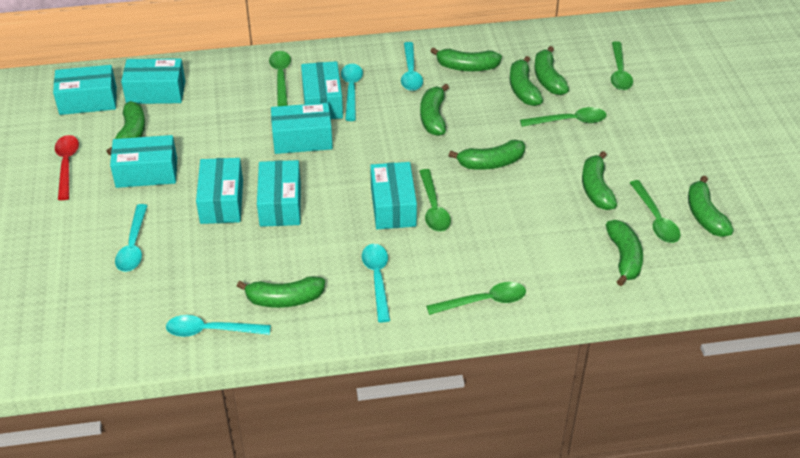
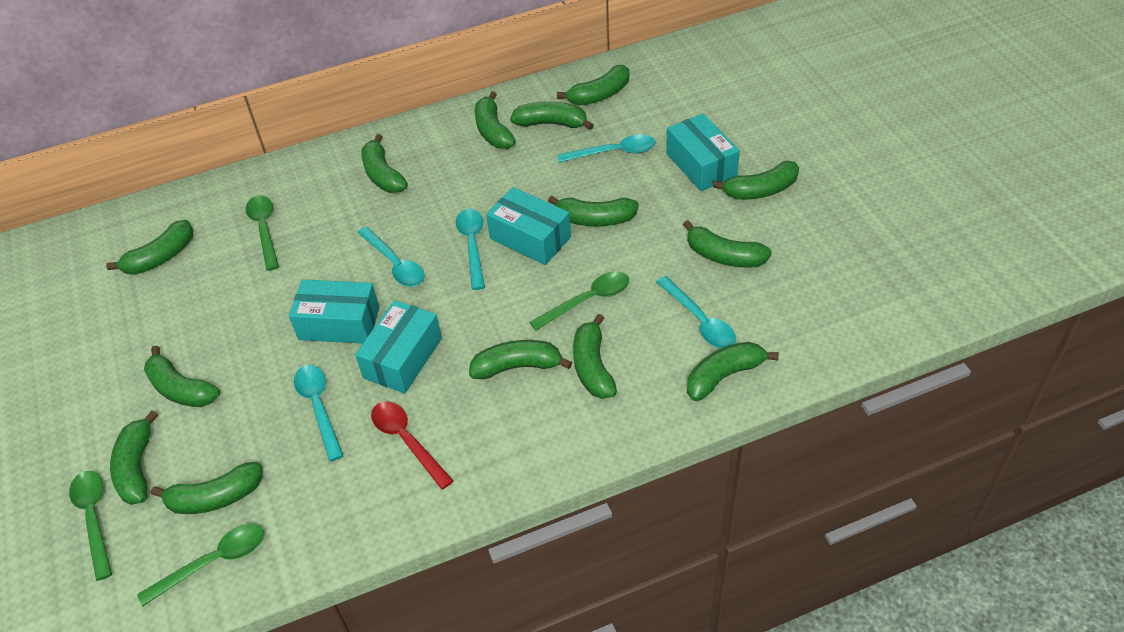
green banana: [106,101,145,155] [237,276,325,308] [420,84,449,136] [430,47,502,71] [449,140,525,170] [510,56,543,106] [534,46,569,95] [582,151,617,210] [606,220,643,286] [688,175,734,237] = 10 -> [106,220,193,275] [110,410,158,505] [144,345,220,407] [151,462,262,514] [361,134,408,193] [469,340,572,379] [475,91,516,149] [510,102,594,130] [548,196,639,227] [557,65,629,105] [573,314,617,399] [683,220,772,268] [687,342,779,401] [713,161,799,200] = 14
green spoon: [269,51,291,106] [419,169,451,231] [426,282,526,315] [520,107,606,127] [611,41,633,90] [630,180,681,243] = 6 -> [69,471,112,581] [137,524,264,607] [246,195,279,271] [529,271,629,331] = 4
turquoise box: [53,65,117,115] [110,135,177,188] [121,58,185,104] [196,158,243,224] [257,160,301,227] [271,103,333,154] [301,61,343,119] [370,162,417,229] = 8 -> [289,280,379,344] [355,300,442,393] [486,187,571,265] [666,113,740,191] = 4

